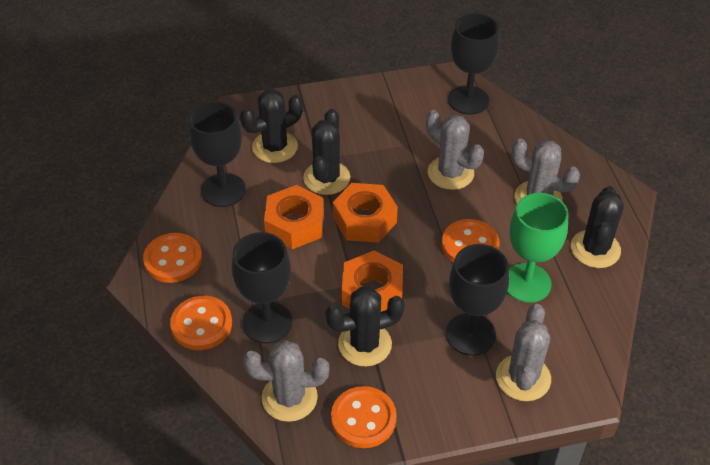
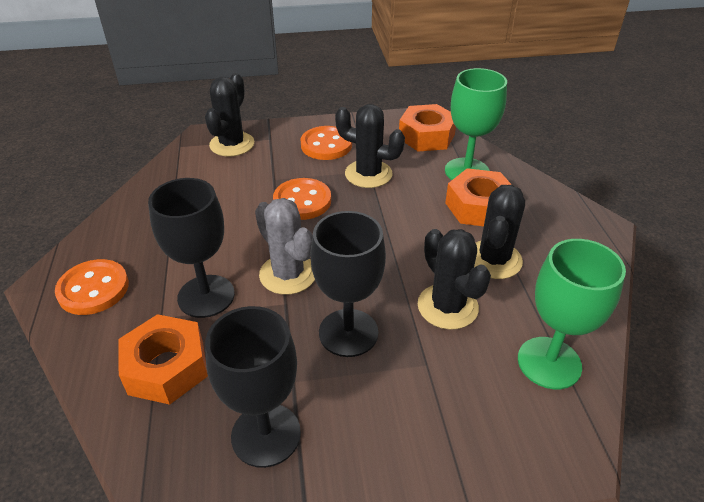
black goblet: [189,101,246,207] [232,232,292,344] [446,244,509,356] [448,13,500,115] = 4 -> [148,178,235,318] [205,306,301,468] [311,211,386,357] = 3
green goblet: [507,193,568,303] = 1 -> [445,68,507,180] [518,239,626,389] = 2
grey cactus: [243,340,329,422] [426,110,484,190] [496,304,551,401] [512,139,580,204] = 4 -> [255,198,315,295] = 1
orange button: [143,233,202,283] [170,296,232,350] [331,386,397,448] [442,219,500,262] = 4 -> [55,259,129,315] [273,178,331,220] [301,126,352,160] = 3

